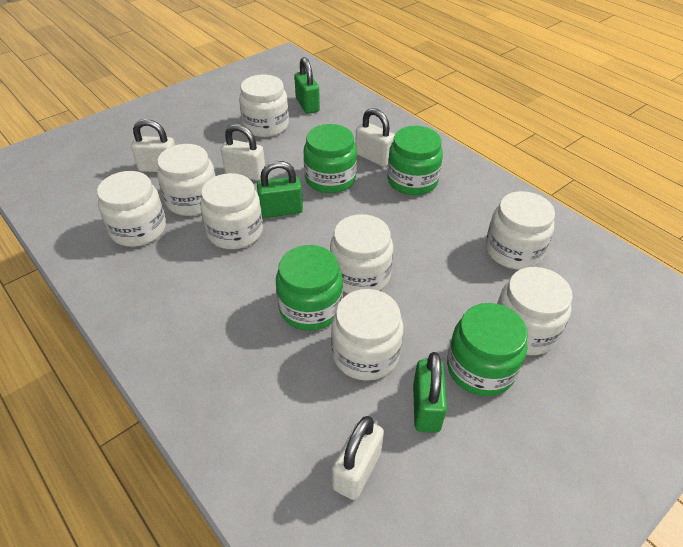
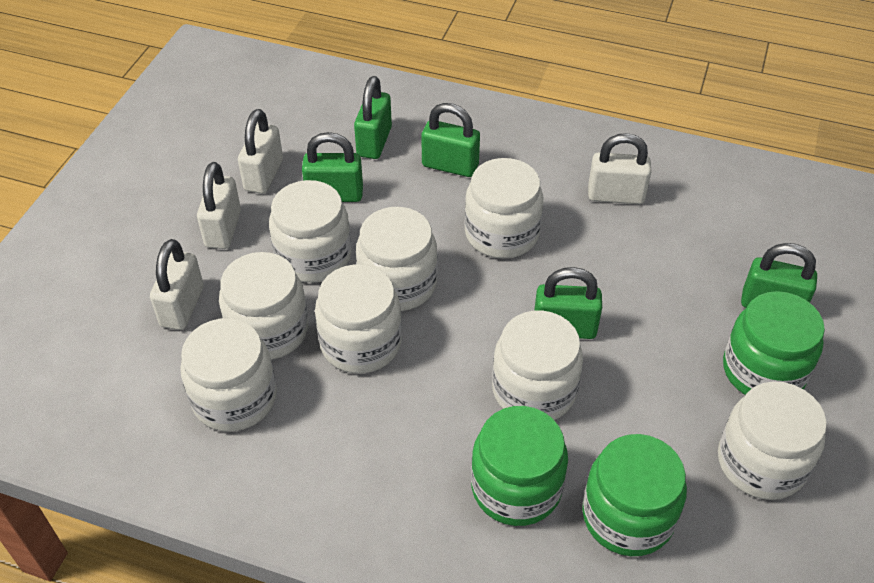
green jar: [276,245,343,331] [304,124,357,193] [387,126,443,195] [447,303,528,396] = 4 -> [471,406,568,526] [582,434,687,556] [723,291,825,395] = 3
green padlock: [257,161,303,218] [294,57,320,114] [413,352,447,433] = 3 -> [302,132,363,202] [354,76,392,159] [421,103,480,177] [534,267,602,339] [741,243,817,308] = 5

